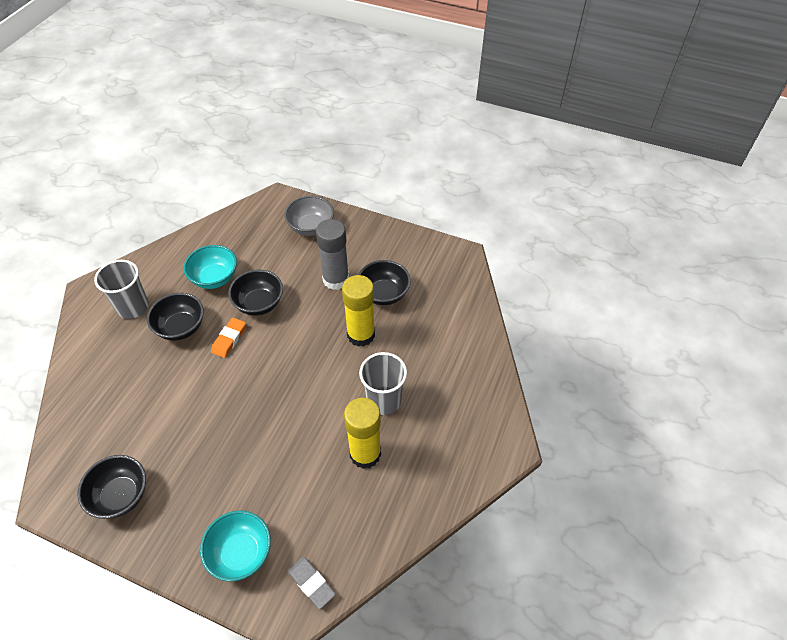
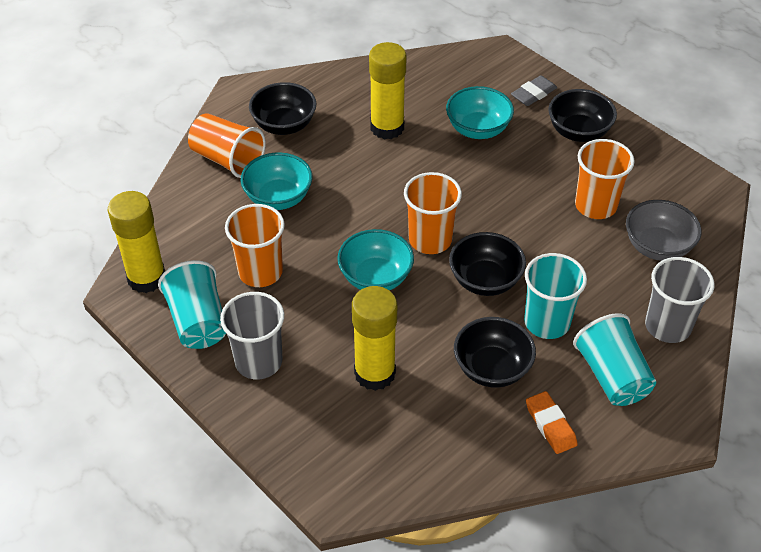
grey glue stick: [316,219,349,290] = 1 -> none = 0
orange cup: none = 0 -> [188,113,266,178] [225,204,285,287] [404,172,462,254] [575,139,635,219] = 4
turquoise bowl: [183,245,237,289] [200,510,271,582] = 2 -> [241,152,312,210] [337,229,414,290] [446,86,514,139] = 3
turquoise cup: none = 0 -> [158,260,226,349] [524,253,587,339] [573,313,656,406] = 3
yellow glue stick: [342,275,375,347] [344,398,381,469] = 2 -> [108,191,165,293] [352,286,397,391] [369,42,407,140] = 3

